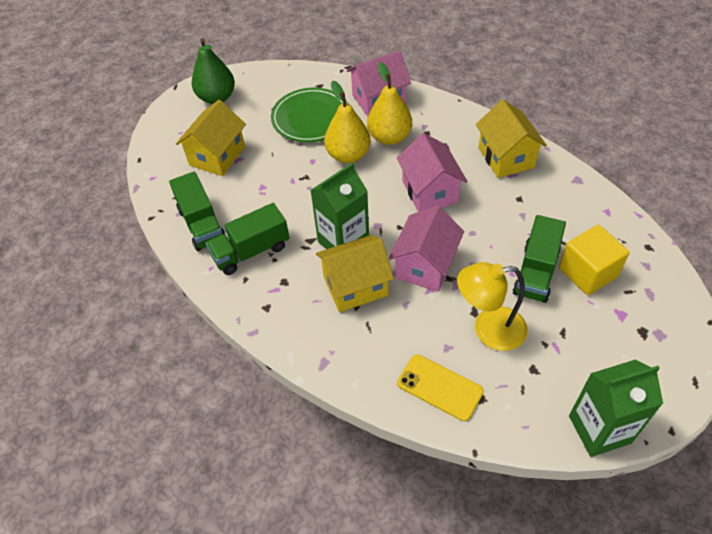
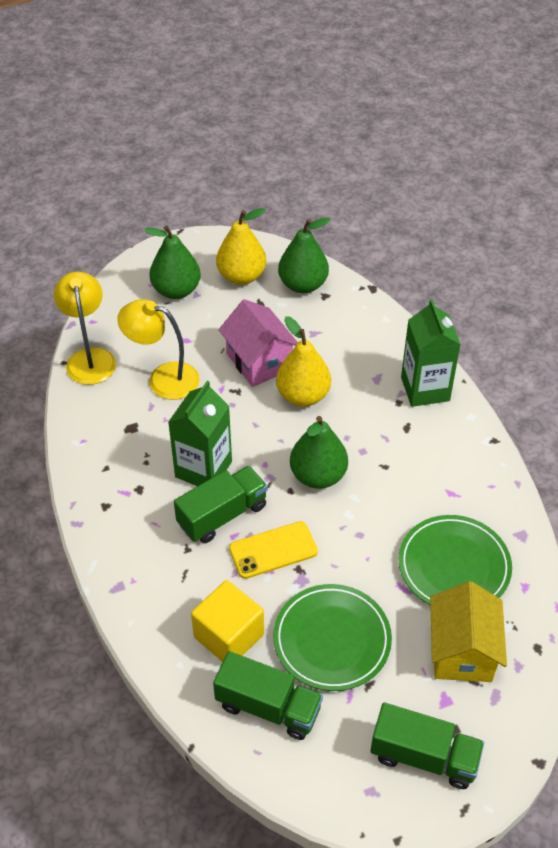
green pear: [192,38,235,104] = 1 -> [144,225,201,299] [278,217,331,293] [290,416,348,489] = 3
green plate: [271,88,347,142] = 1 -> [273,584,392,691] [399,515,512,605] = 2
pink house: [347,51,411,116] [389,205,464,292] [397,133,468,212] = 3 -> [218,299,298,387] = 1
yellow house: [176,100,246,176] [316,235,394,312] [476,100,547,178] = 3 -> [430,581,507,682] = 1
yellow lamp: [457,262,528,351] = 1 -> [54,272,116,385] [117,299,200,400] = 2

